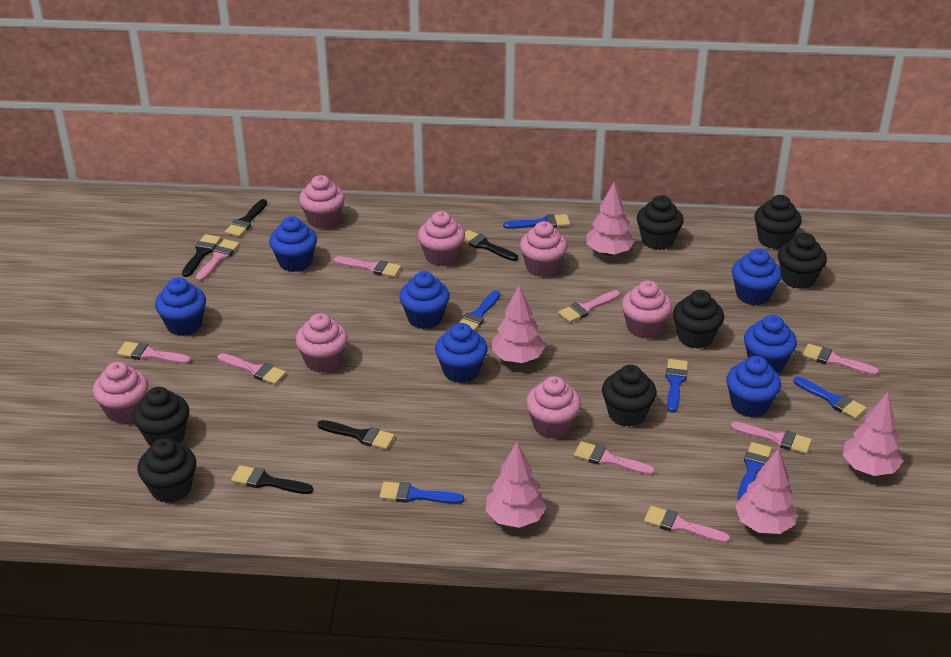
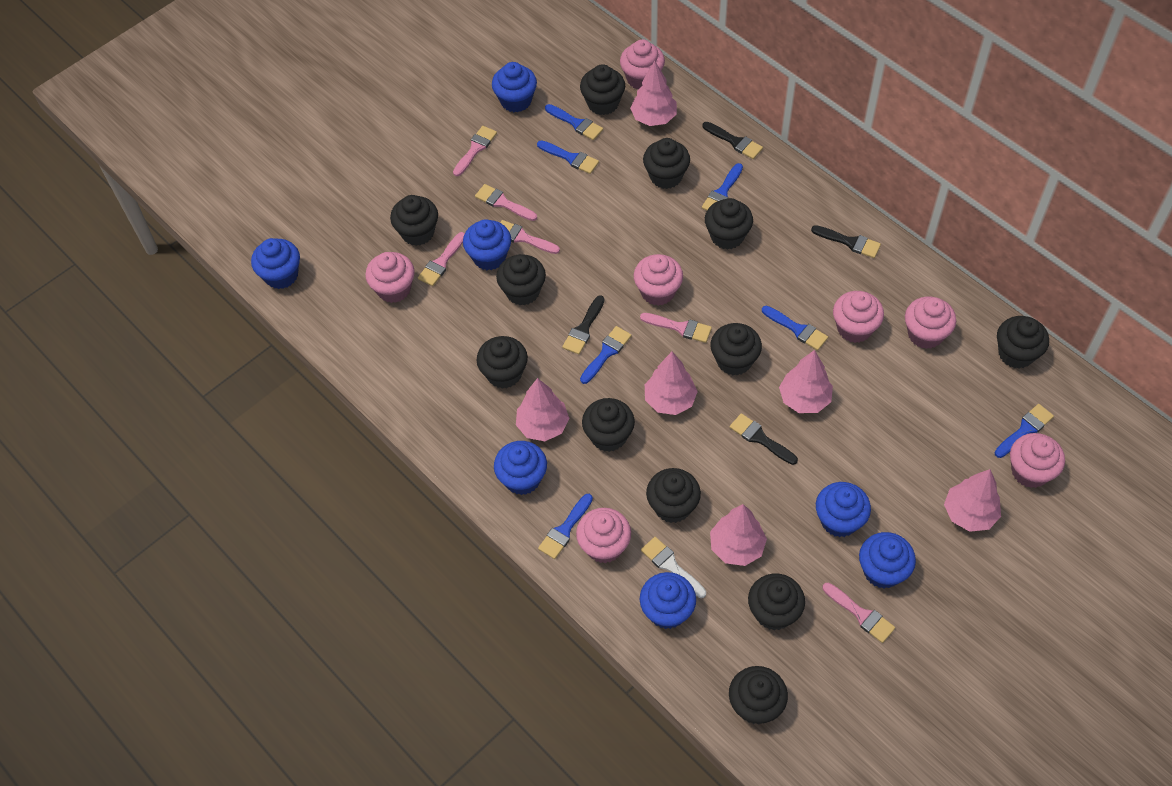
black brush: [182,234,221,277] [225,199,267,237] [231,465,313,494] [317,420,395,450] [463,230,518,261] = 5 -> [562,295,604,354] [702,122,763,159] [730,413,798,465] [811,225,881,258] = 4
black cupcake: [133,387,189,446] [138,438,196,503] [602,365,657,427] [637,195,684,250] [673,290,724,349] [754,195,802,249] [778,233,827,289] = 7 -> [390,195,438,246] [476,336,528,389] [496,254,546,306] [580,64,625,115] [582,398,635,452] [643,138,690,189] [646,468,701,523] [705,198,753,250] [710,323,762,376] [729,666,788,724] [748,574,805,630] [997,316,1049,369] = 12
blue brush: [379,481,464,504] [459,290,500,330] [503,214,570,229] [665,359,688,413] [738,442,772,500] [793,377,867,419] = 6 -> [537,140,599,174] [538,494,593,559] [545,104,603,140] [580,326,632,384] [702,163,743,211] [762,306,828,350] [995,404,1054,458] = 7
pink brush: [117,341,191,364] [196,239,240,282] [218,353,286,385] [334,256,401,277] [558,290,620,323] [574,441,655,476] [644,506,730,544] [730,422,812,454] [802,344,879,376] = 9 -> [418,232,465,286] [453,126,497,177] [475,184,537,221] [500,220,560,254] [640,313,712,343] [823,583,895,643] = 6
pink tree: [485,442,547,528] [492,285,545,363] [586,182,634,256] [735,448,797,534] [843,393,903,476] = 5 -> [516,378,569,441] [630,61,677,126] [645,352,698,415] [710,504,767,566] [779,350,833,413] [944,469,1001,532] = 6
white brush: none = 0 -> [641,537,706,598] = 1

